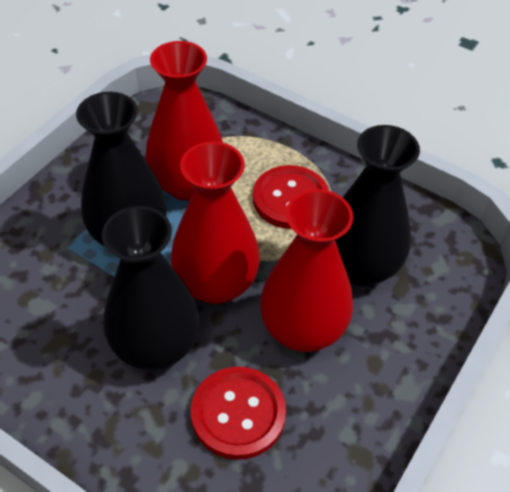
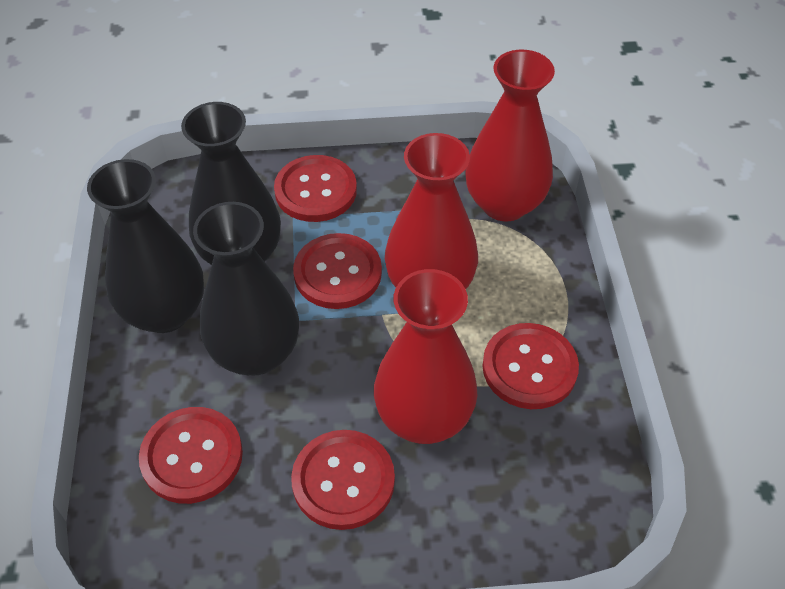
red button: [191,366,286,460] [253,165,329,229] = 2 -> [139,407,243,504] [274,155,357,222] [291,430,395,530] [293,233,382,309] [482,323,579,409] = 5

